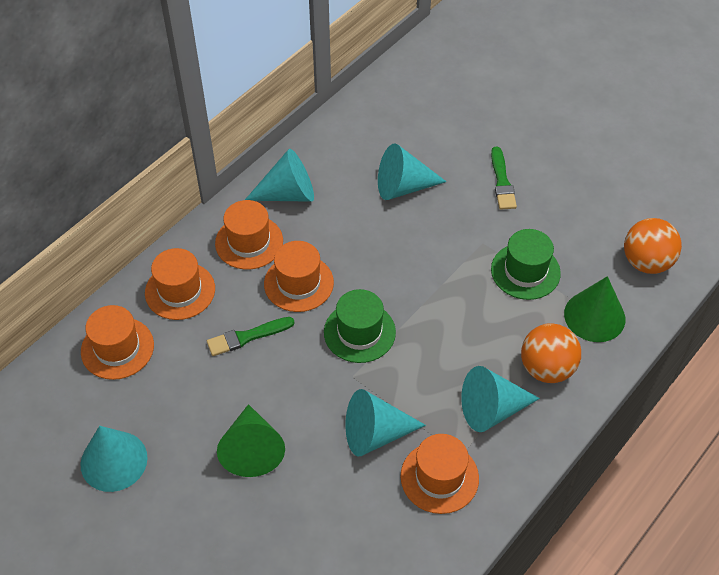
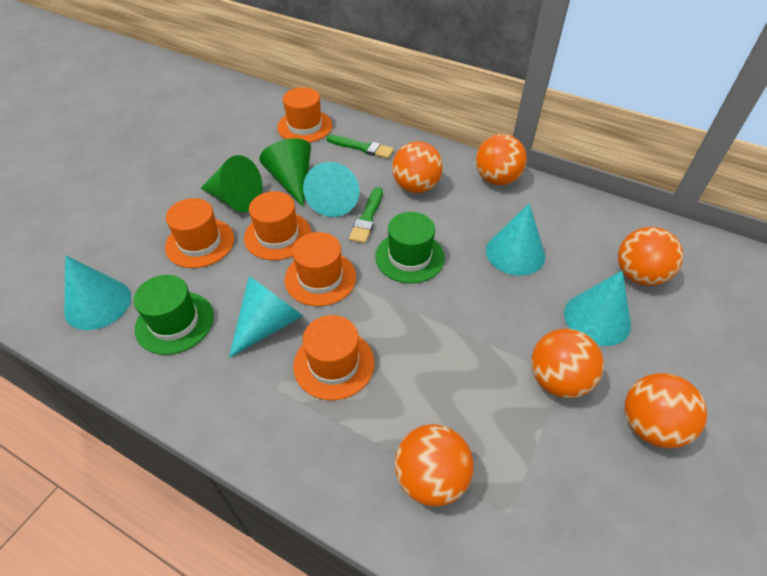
orange ball: [521,323,581,383] [624,218,682,274] = 2 -> [392,141,443,193] [395,424,474,506] [476,134,527,185] [531,329,604,398] [618,227,683,286] [625,373,707,448] = 6

